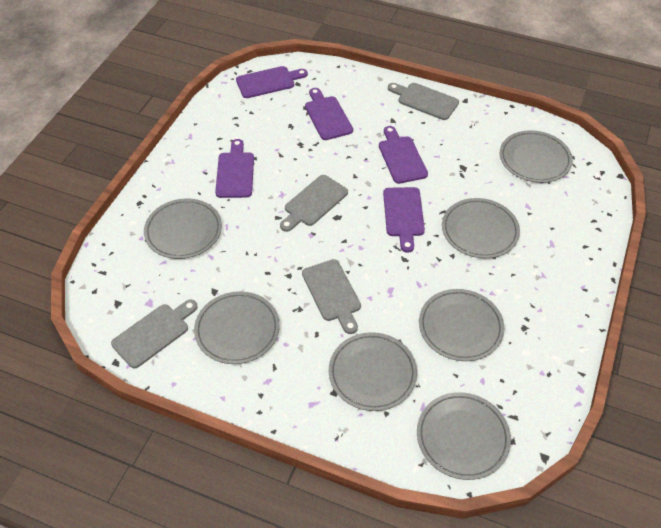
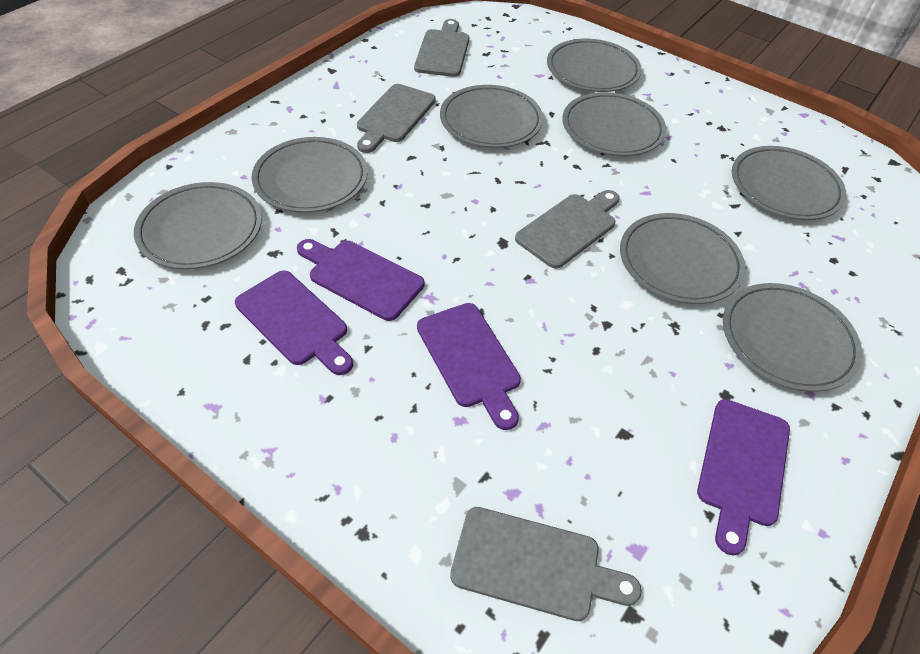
grey plate: [144,198,222,259] [194,291,280,364] [329,332,417,411] [417,392,511,480] [419,289,504,361] [442,198,520,258] [500,130,573,183] = 7 -> [134,182,262,269] [252,137,368,213] [440,85,543,148] [547,39,642,92] [562,92,666,156] [620,213,745,304] [723,283,862,392] [732,146,846,220] = 8
purple cutting board: [215,139,254,198] [236,66,308,98] [305,88,353,140] [379,126,428,184] [383,187,425,253] = 5 -> [235,270,353,375] [297,239,424,321] [417,303,521,430] [697,399,790,556] = 4

